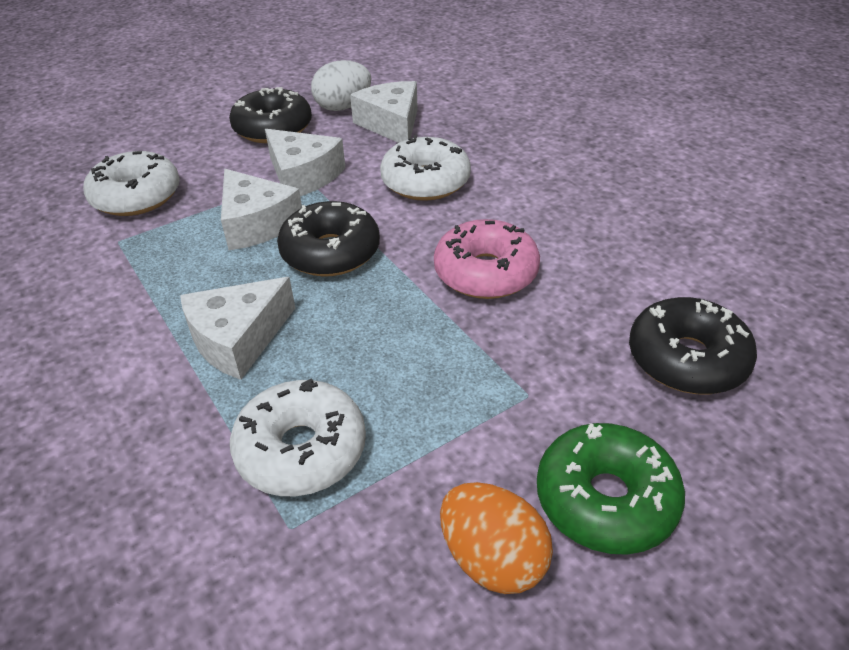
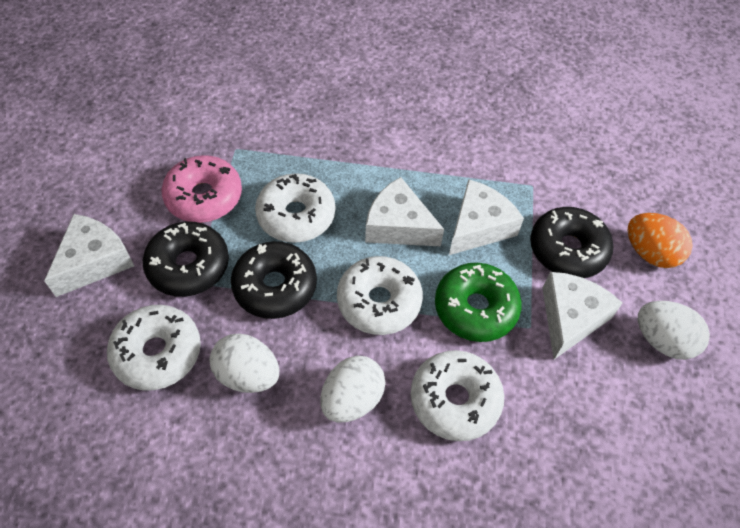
white donut: [83,151,180,216] [230,378,366,496] [380,135,471,201] = 3 -> [107,305,201,391] [255,173,335,243] [337,256,423,335] [411,350,504,441] = 4
white egg: [311,60,371,111] = 1 -> [209,334,279,393] [320,356,386,422] [638,301,710,360] = 3

